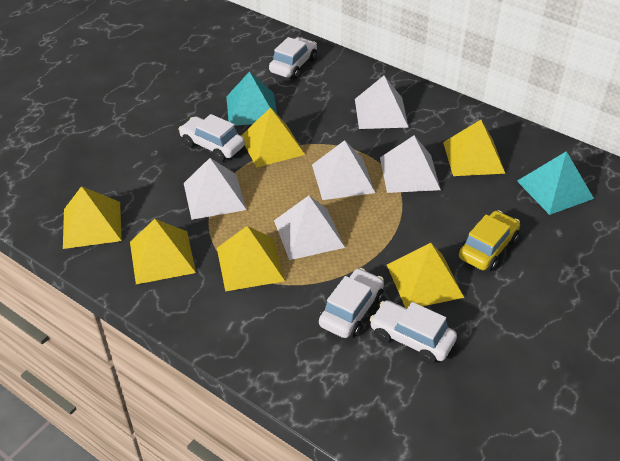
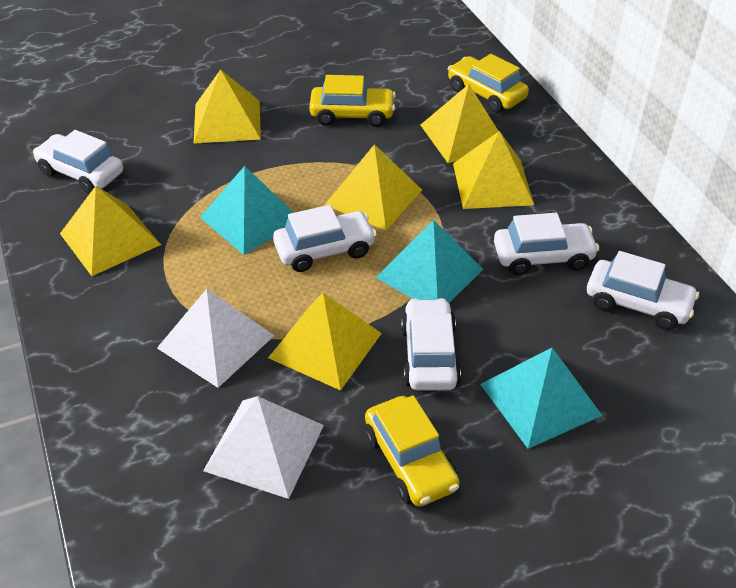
turquoise pyramid: [226,71,277,126] [517,151,594,215] = 2 -> [200,166,294,255] [375,220,483,303] [480,348,602,449] = 3
white car: [179,114,245,161] [269,37,317,79] [319,268,384,338] [369,300,457,364] = 4 -> [33,130,123,194] [273,205,377,272] [401,298,461,391] [494,213,600,275] [587,251,699,330] = 5
white pyramid: [184,158,246,220] [274,196,345,260] [312,140,375,200] [355,76,409,129] [380,135,441,193] = 5 -> [157,289,275,388] [203,396,324,499] = 2
yellow car: [458,210,520,271] = 1 -> [309,75,396,127] [365,395,459,507] [448,54,529,113] = 3

